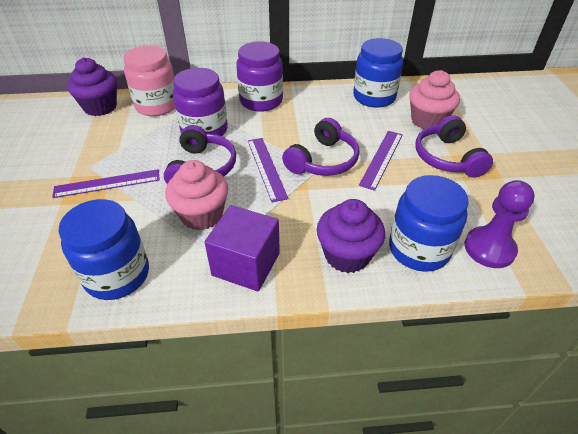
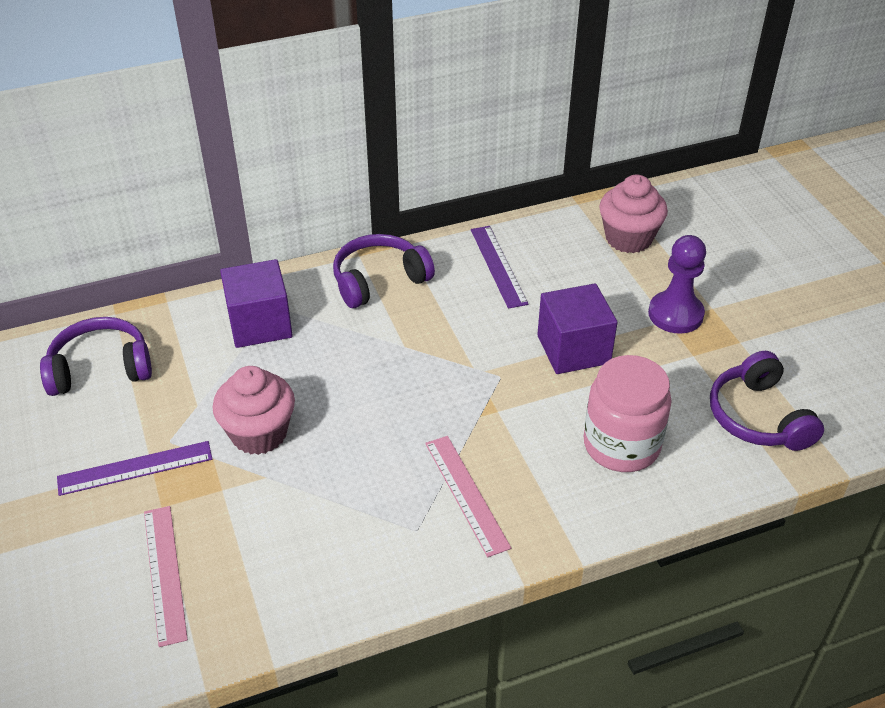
blue jar: [58,199,149,300] [353,38,403,108] [389,175,469,272] = 3 -> none = 0
pink ruler: none = 0 -> [144,506,188,647] [425,436,511,557] = 2
purple cube: [204,205,280,291] = 1 -> [220,259,293,348] [537,283,618,374] = 2
purple cupcake: [67,57,117,116] [317,199,385,273] = 2 -> none = 0
purple jar: [173,68,228,136] [236,42,283,112] = 2 -> none = 0
purple ruler: [52,169,160,198] [248,138,288,202] [359,131,403,191] = 3 -> [57,441,212,496] [471,226,528,309] = 2

